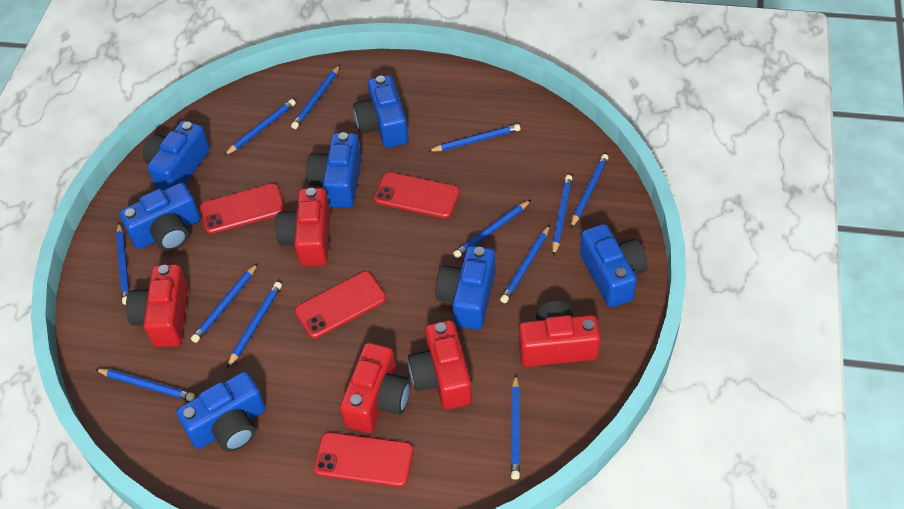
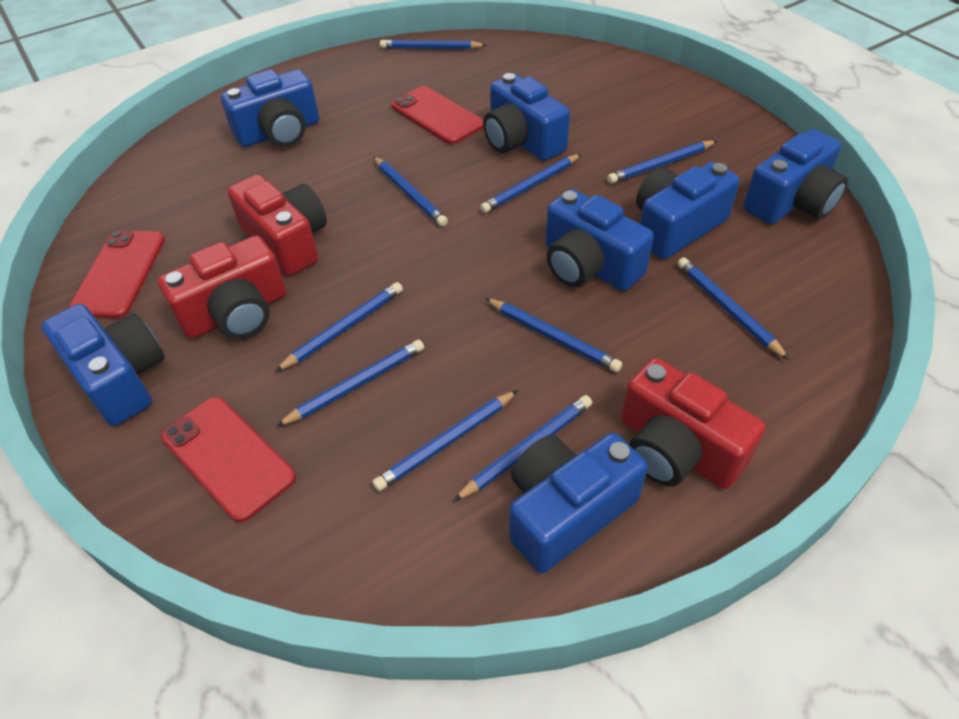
blue pencil: [95,369,195,401] [116,223,129,305] [191,263,258,343] [224,99,296,156] [227,282,282,368] [291,65,340,129] [428,124,521,152] [453,200,531,258] [500,225,550,303] [511,374,520,480] [552,175,572,256] [570,154,608,229] = 12 -> [275,282,403,372] [276,340,424,427] [372,390,518,491] [373,156,448,227] [380,40,487,49] [454,395,592,501] [480,154,581,213] [485,298,622,372] [607,140,717,184] [677,257,790,360] = 10
red camera: [126,264,188,347] [276,188,330,266] [340,342,411,433] [408,320,472,409] [519,301,601,367] = 5 -> [158,236,286,339] [228,175,327,276] [621,358,766,489] = 3
red phone: [200,183,285,234] [295,271,386,338] [314,432,413,487] [374,172,460,218] = 4 -> [69,230,165,318] [161,397,296,523] [391,86,484,144] = 3

